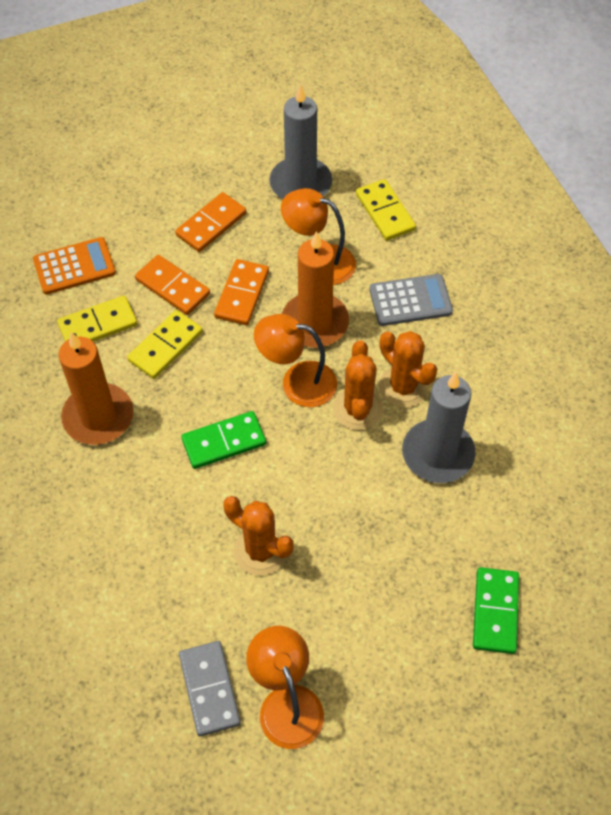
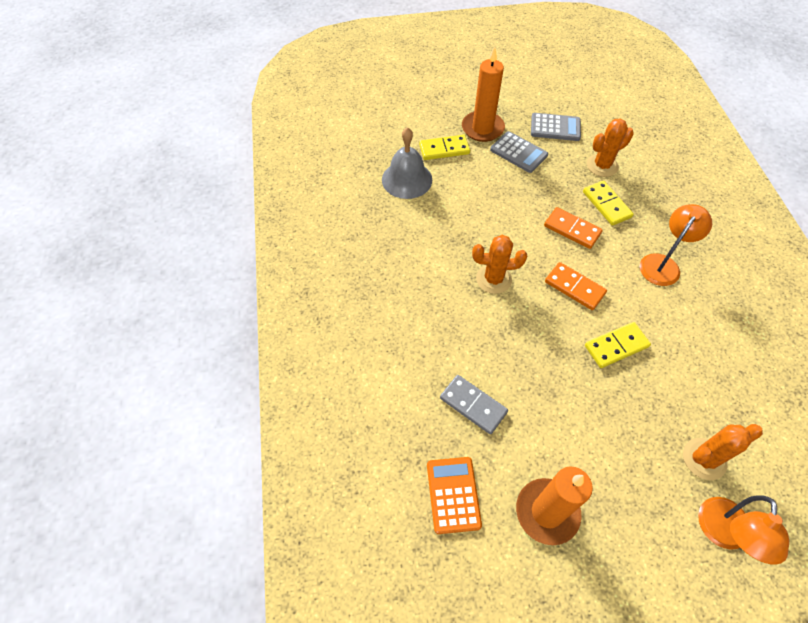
green domino: [181,411,266,469] [473,567,519,654] = 2 -> none = 0
grey bell: none = 0 -> [382,127,432,199] = 1
grey calculator: [369,274,453,326] = 1 -> [490,131,548,173] [531,113,581,141] = 2
grey candle: [269,84,332,199] [402,372,476,483] = 2 -> none = 0
orange domino: [135,255,210,315] [175,192,246,252] [214,259,269,325] = 3 -> [544,207,603,249] [545,262,607,310] = 2
orange lamp: [246,626,324,749] [254,314,337,407] [281,188,356,285] = 3 -> [640,204,712,286] [698,495,789,565] = 2

